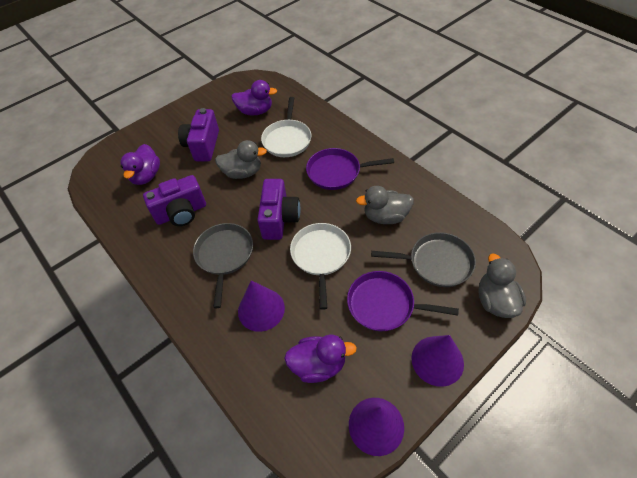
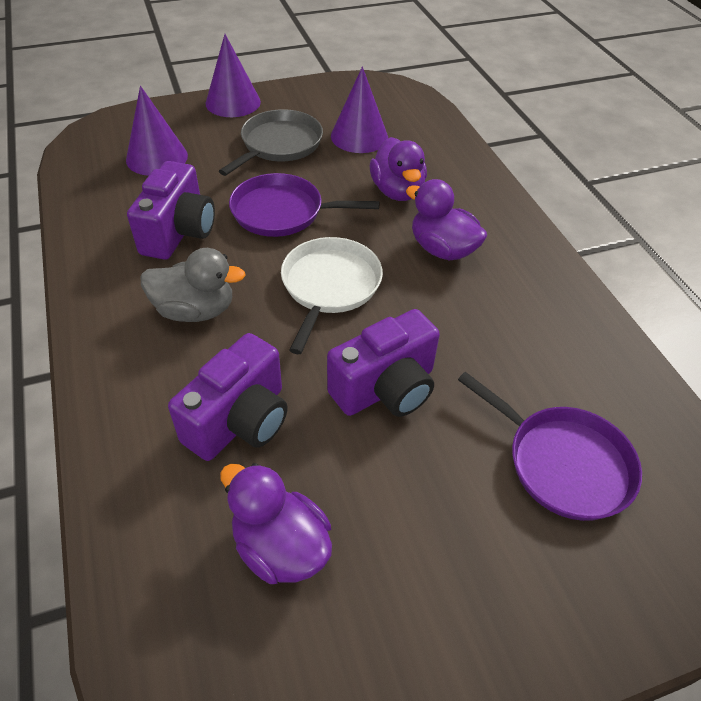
grey duck: [215,140,267,179] [356,186,414,224] [478,254,526,318] = 3 -> [140,248,246,322] = 1
grey pan: [193,223,253,308] [371,232,476,287] = 2 -> [219,109,323,176] = 1
white pan: [261,97,311,157] [290,223,351,310] = 2 -> [281,237,383,354] = 1

